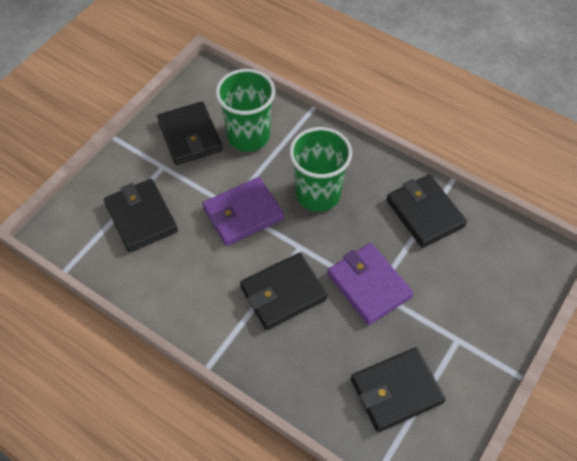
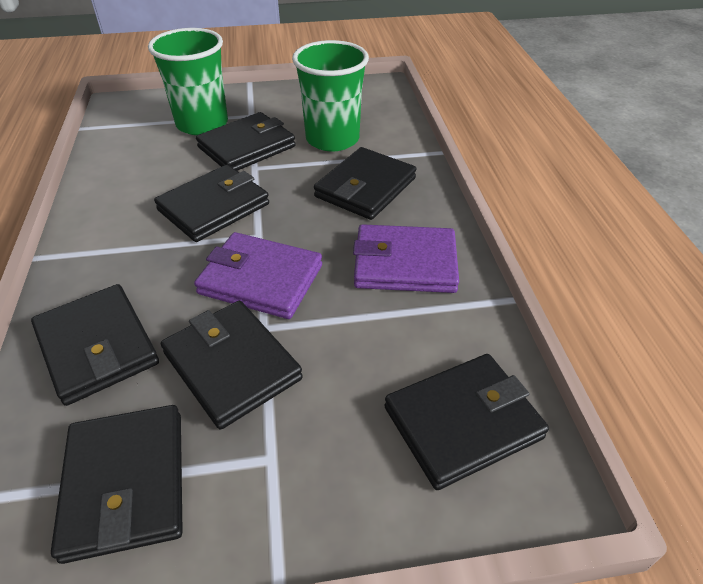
black wallet: [104,179,178,252] [157,101,223,165] [240,253,327,330] [351,347,446,432] [386,175,467,248] = 5 -> [31,284,159,406] [51,405,183,564] [154,165,269,242] [161,301,303,430] [196,112,296,171] [314,147,417,220] [385,354,549,490] = 7

